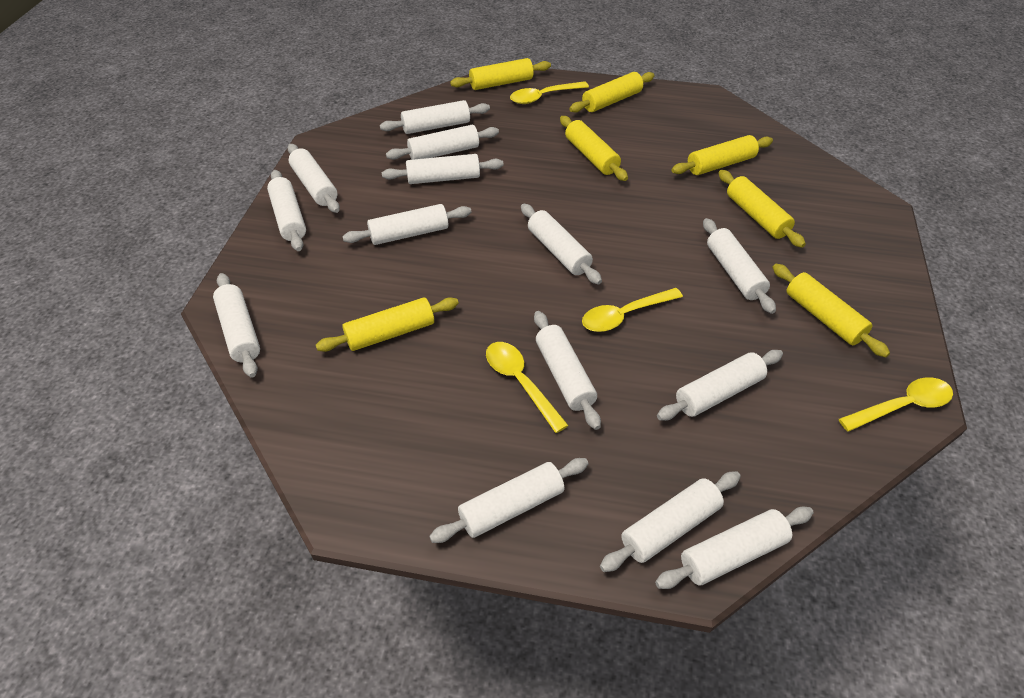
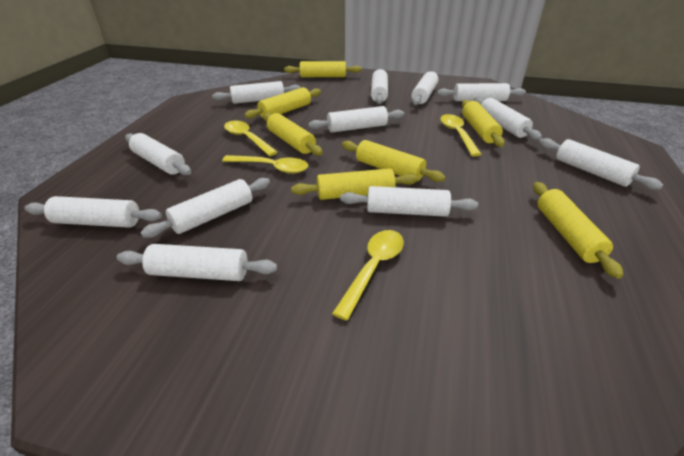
white rolling pin: [213,273,260,378] [267,170,306,251] [288,144,340,213] [342,204,472,245] [380,100,490,134] [382,154,504,184] [386,125,499,160] [429,458,589,543] [521,204,602,285] [534,311,601,430] [600,471,741,572] [655,507,814,589] [657,350,783,421] [703,218,776,314] = 14 -> [24,196,162,228] [117,244,277,281] [125,133,191,175] [140,178,270,238] [212,81,301,104] [308,106,404,133] [340,186,478,217] [371,69,388,104] [412,71,439,105] [437,83,526,101] [474,97,542,140] [539,138,663,190] = 12

